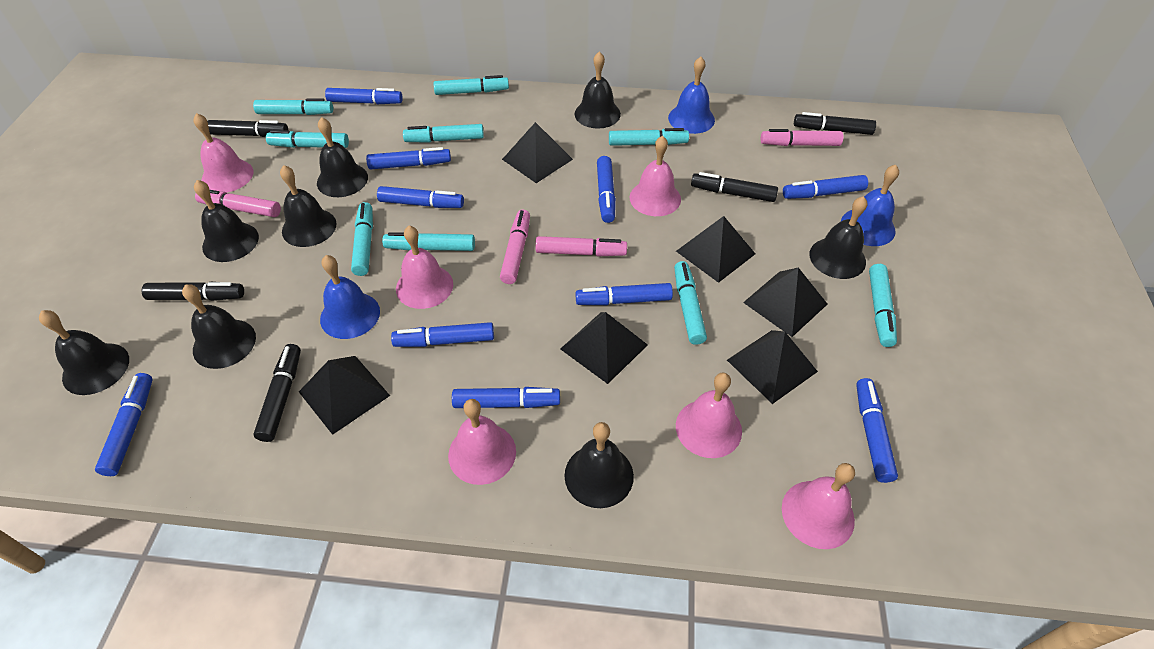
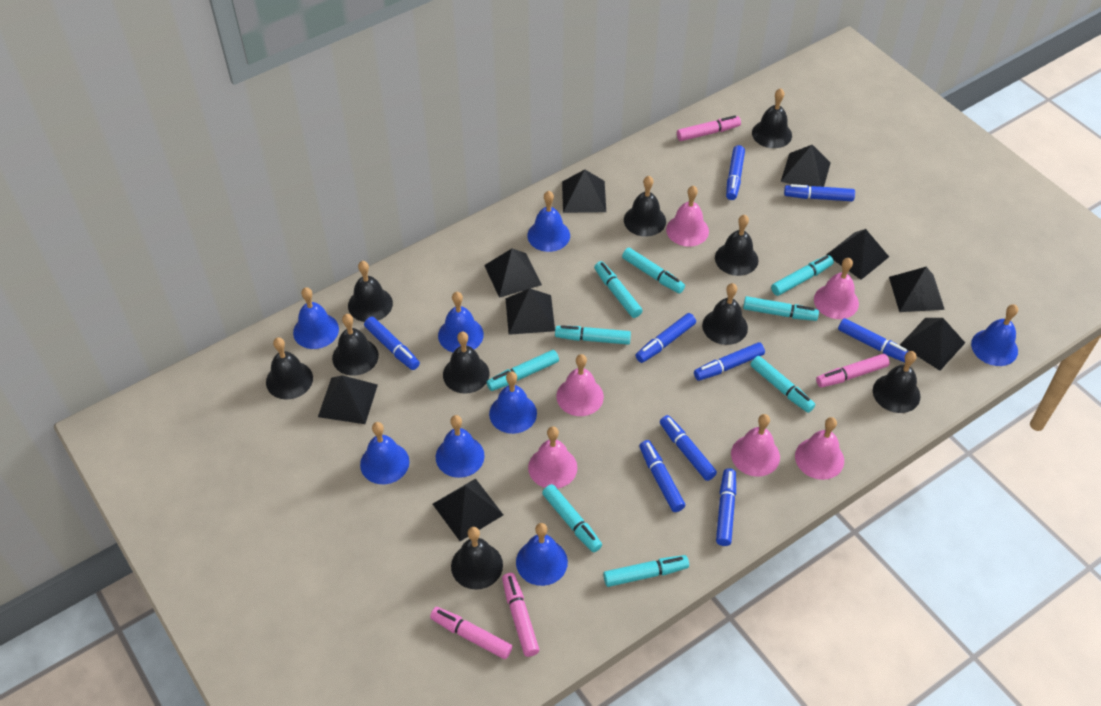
black bell: [39,310,129,395] [182,284,256,369] [194,180,259,262] [280,165,337,247] [317,117,368,197] [564,422,634,508] [575,52,621,129] [810,196,868,279] = 8 -> [266,337,313,399] [332,314,379,376] [348,261,393,322] [443,332,490,394] [451,527,503,590] [624,176,666,237] [702,283,748,345] [715,215,758,276] [752,88,792,148] [873,351,920,413] = 10
black marker: [142,281,244,301] [207,120,288,137] [253,344,301,442] [691,172,778,202] [794,112,876,135] = 5 -> none = 0
black pyramid: [299,356,390,435] [502,122,573,183] [560,312,648,384] [676,216,755,283] [727,330,818,404] [743,268,827,337] = 6 -> [318,375,378,424] [433,478,503,541] [484,248,542,298] [505,288,555,335] [562,169,606,213] [781,145,831,187] [826,229,889,280] [889,267,945,312] [900,318,965,371] = 9
blue bell: [320,255,380,339] [668,57,715,134] [841,165,899,246] = 3 -> [293,287,339,349] [360,422,410,484] [436,415,485,478] [438,292,484,352] [489,371,537,434] [516,523,568,586] [527,191,570,252] [971,304,1018,366] = 8
blue marker: [95,373,153,476] [325,88,403,104] [366,147,451,170] [377,186,464,208] [391,322,494,347] [452,387,560,408] [575,283,673,305] [597,156,616,223] [783,175,868,199] [856,378,898,483] = 10 -> [364,317,420,370] [635,313,696,363] [639,440,685,512] [660,415,717,481] [694,342,765,381] [716,468,736,546] [726,145,745,200] [784,184,855,201] [838,318,909,363] = 9

